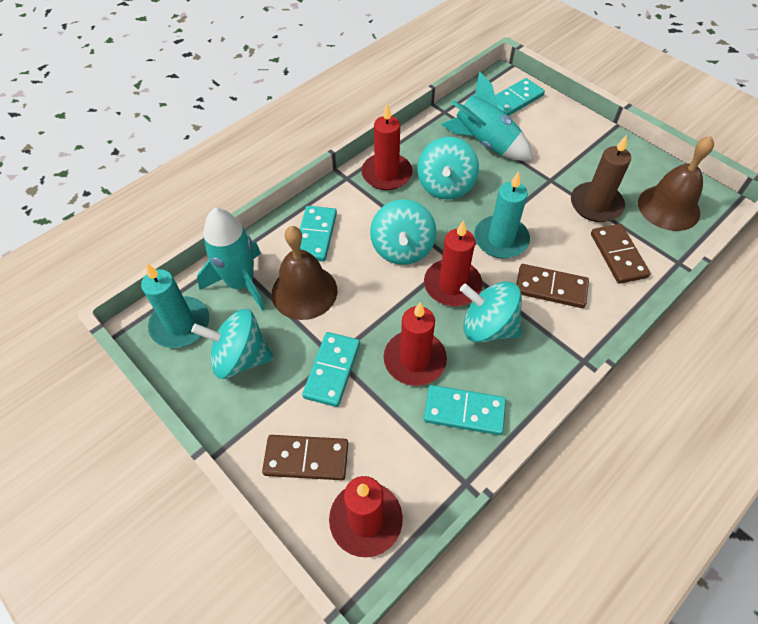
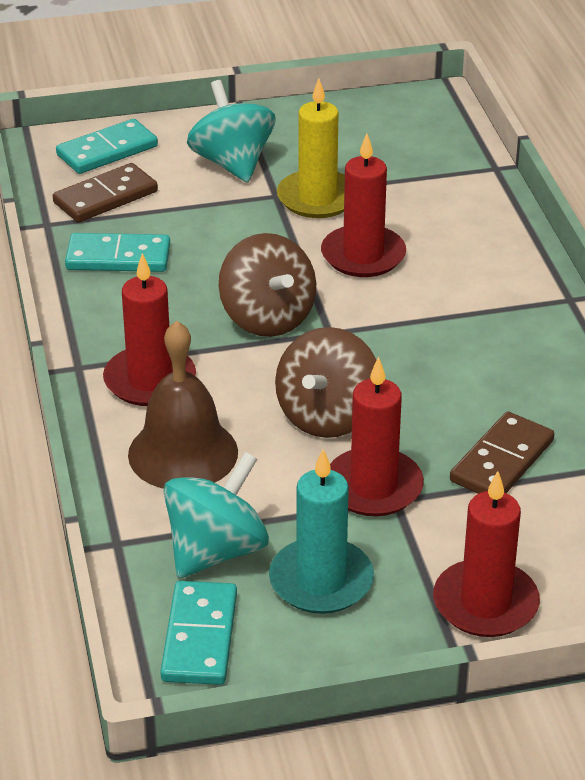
brown bell: [272,226,337,320] [638,136,714,231] = 2 -> [128,321,238,489] = 1
brown candle: [571,135,631,222] = 1 -> none = 0
brown domino: [262,435,348,480] [516,264,589,308] [591,224,651,284] = 3 -> [53,163,158,223] [450,411,554,494] = 2
brown spinning top: none = 0 -> [218,233,316,337] [275,327,376,438] = 2
turquoise candle: [141,264,210,348] [474,171,530,258] = 2 -> [269,449,374,614] = 1
turquoise domino: [300,206,337,262] [302,332,360,407] [424,385,506,435] [495,78,545,116] = 4 -> [56,119,158,174] [65,233,170,272] [160,581,237,685] = 3
turquoise rocket: [197,208,265,311] [441,72,533,161] = 2 -> none = 0
turquoise spinning top: [191,309,274,379] [370,199,437,265] [417,137,479,199] [460,281,522,343] = 4 -> [164,452,269,578] [187,80,276,183] = 2
yellow candle: none = 0 -> [277,78,345,218] = 1

